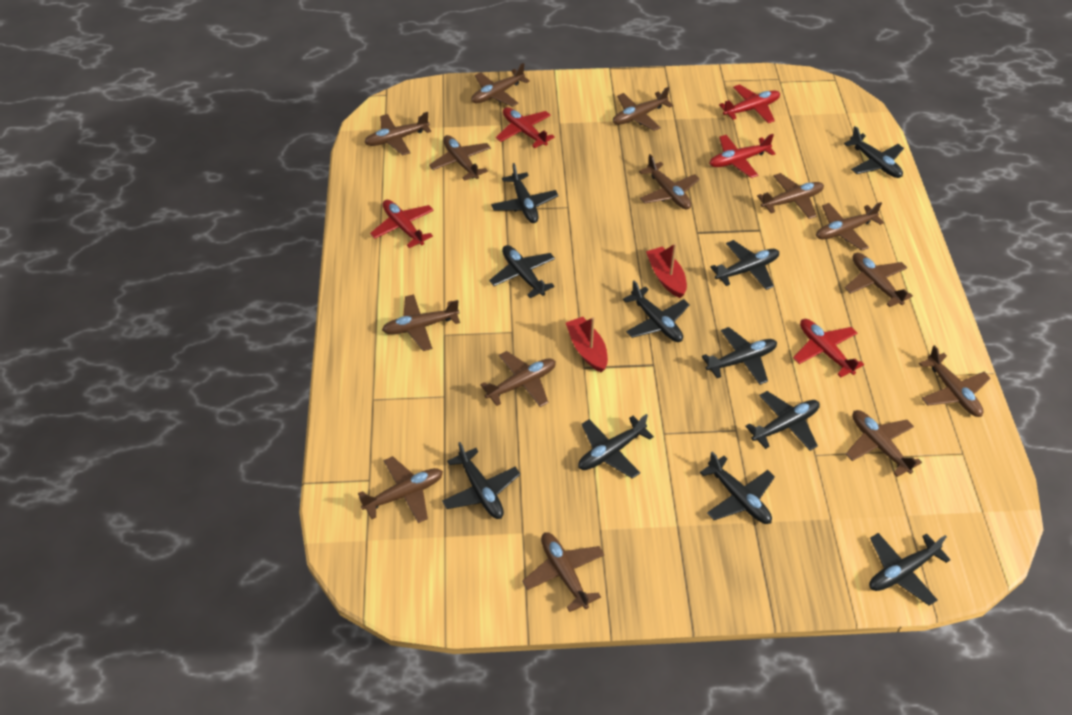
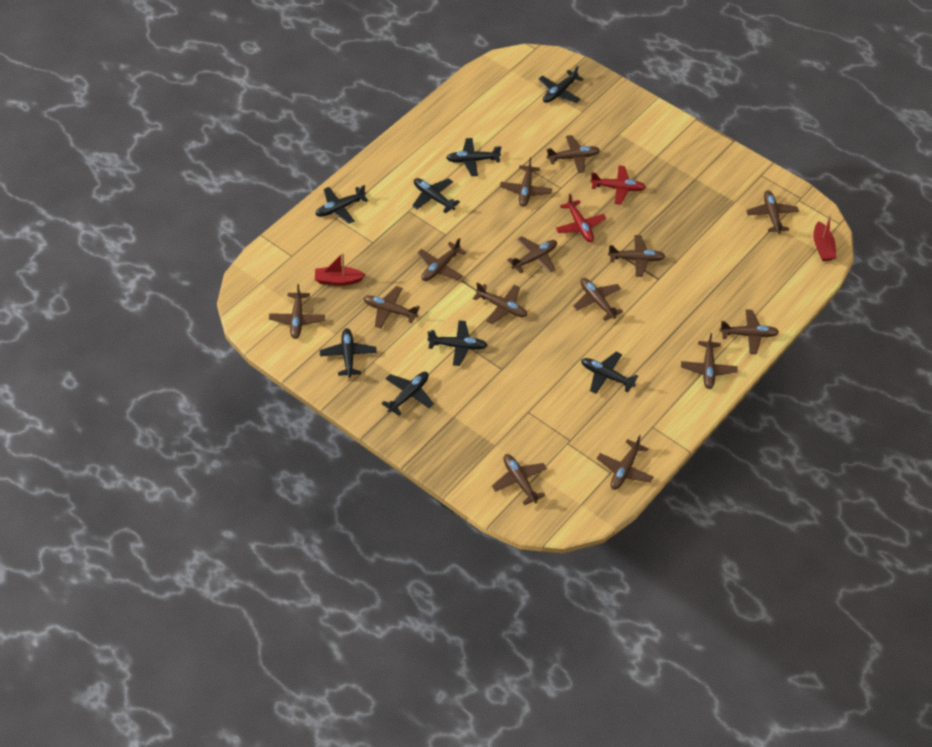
black plane: [442,442,520,519] [489,245,555,298] [491,163,558,223] [578,414,654,479] [623,281,690,342] [700,451,775,524] [702,327,777,385] [710,240,779,290] [745,391,820,451] [844,126,904,178] [869,533,951,606] = 11 -> [315,185,368,224] [320,328,377,378] [381,372,434,416] [412,178,460,214] [427,320,487,366] [446,138,501,176] [539,66,584,103] [581,352,638,394] = 8
red plane: [370,200,434,248] [496,107,555,148] [709,134,776,178] [719,84,780,123] [793,319,864,378] = 5 -> [555,194,606,242] [590,165,646,205] = 2

